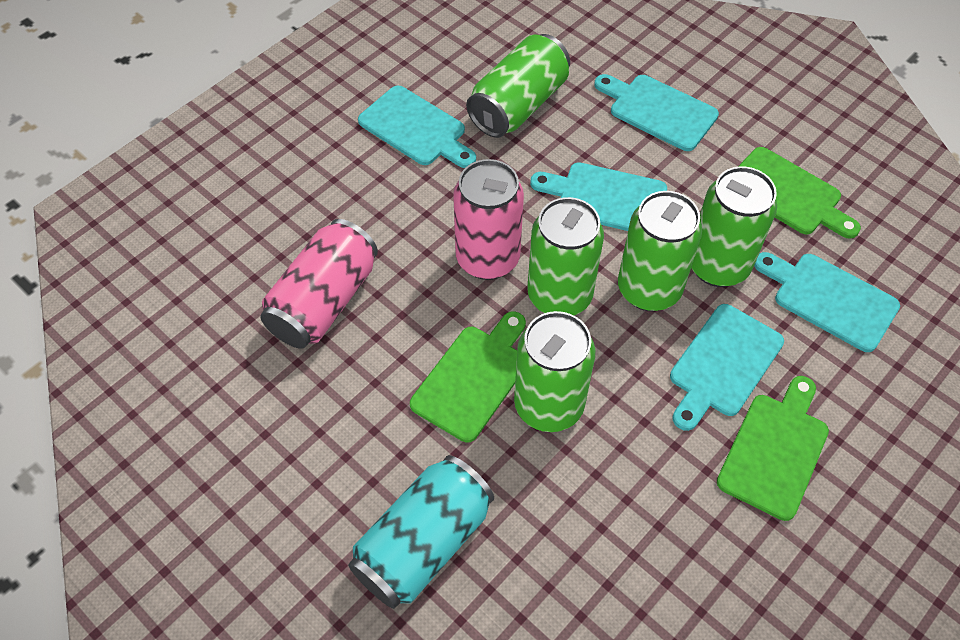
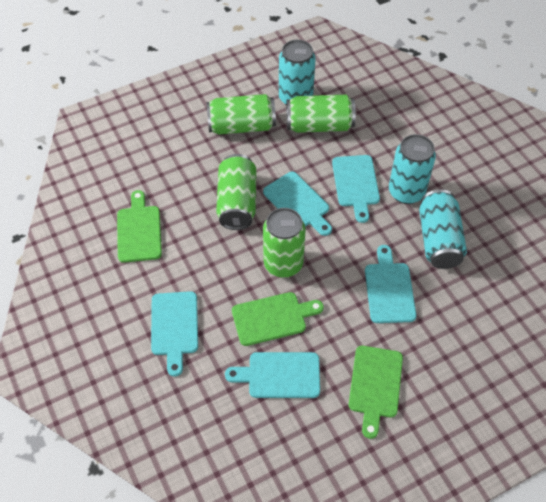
green can: [466,34,570,138] [514,311,595,432] [527,197,604,315] [618,191,702,311] [691,166,777,287] = 5 -> [206,94,276,135] [216,154,256,230] [263,208,306,278] [286,95,356,133] = 4
pink can: [260,219,378,349] [453,159,524,280] = 2 -> none = 0
turquoise can: [348,455,494,609] = 1 -> [279,40,316,105] [389,134,436,204] [419,190,467,269] = 3

